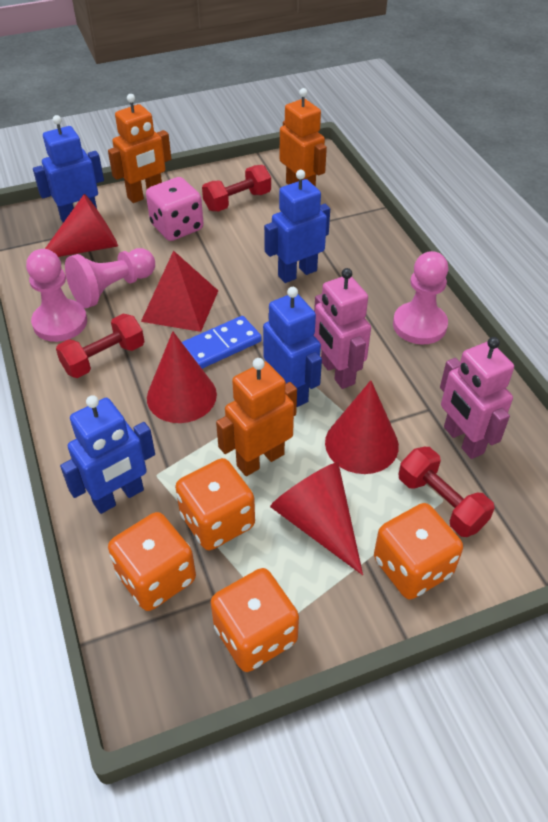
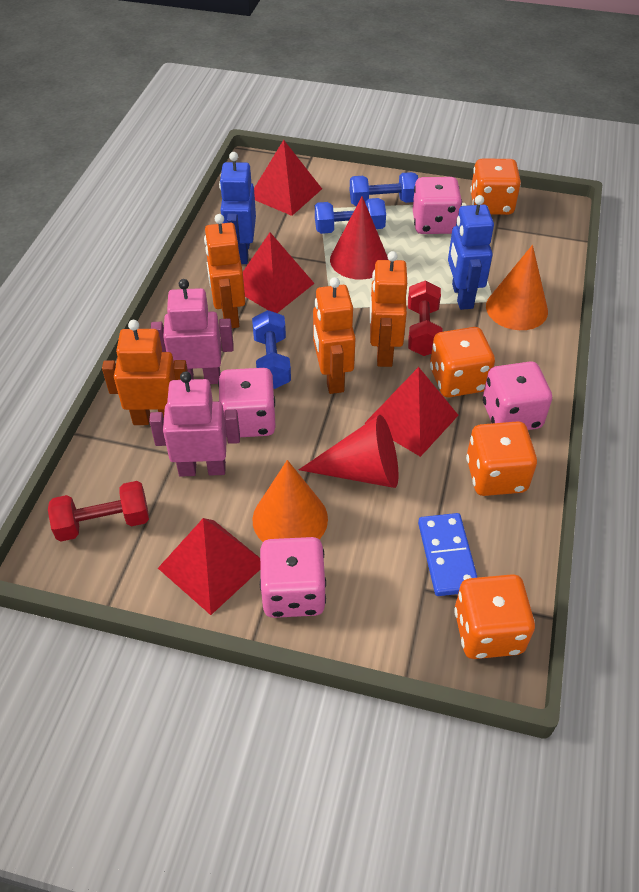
blue dumbbell: none = 0 -> [252,310,291,389] [315,198,386,234] [350,172,418,206] = 3
blue robot: [33,115,104,223] [60,395,155,514] [263,287,322,407] [264,170,330,283] = 4 -> [219,152,256,264] [448,195,494,310] = 2
orange cone: none = 0 -> [253,460,328,542] [486,245,548,330] = 2
orange robot: [108,94,171,203] [216,358,297,476] [280,88,327,187] = 3 -> [102,320,188,425] [204,214,245,328] [313,277,356,394] [370,251,407,367] = 4
pink dice: [146,177,204,241] = 1 -> [218,368,276,437] [260,537,326,618] [413,177,462,234] [483,361,552,430] = 4
pink pawn: [26,249,87,342] [65,248,155,308] [393,251,448,344] = 3 -> none = 0
red cone: [45,194,118,257] [147,331,217,423] [270,462,363,575] [325,380,399,474] = 4 -> [299,415,399,488] [330,196,388,280] = 2
red dumbbell: [56,314,144,378] [202,165,271,212] [398,447,495,537] = 3 -> [48,481,149,542] [408,280,443,356] = 2
red pyramid: [141,250,218,332] = 1 -> [158,518,260,615] [243,232,315,313] [254,140,322,216] [365,367,458,457] = 4

